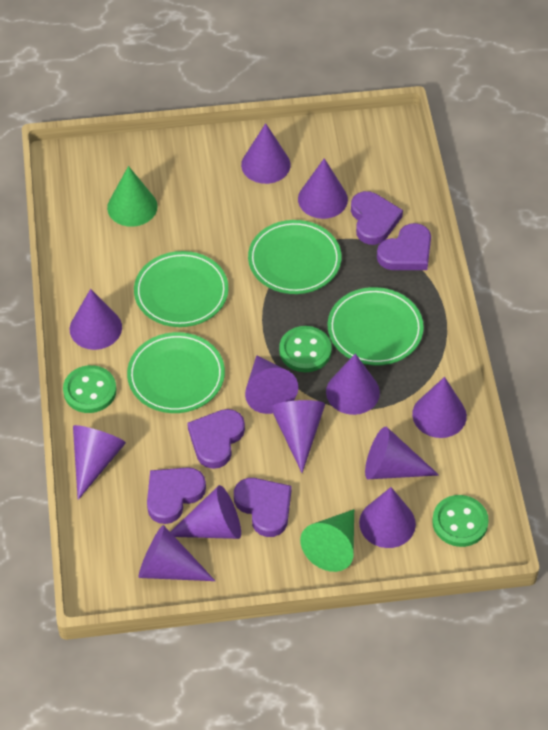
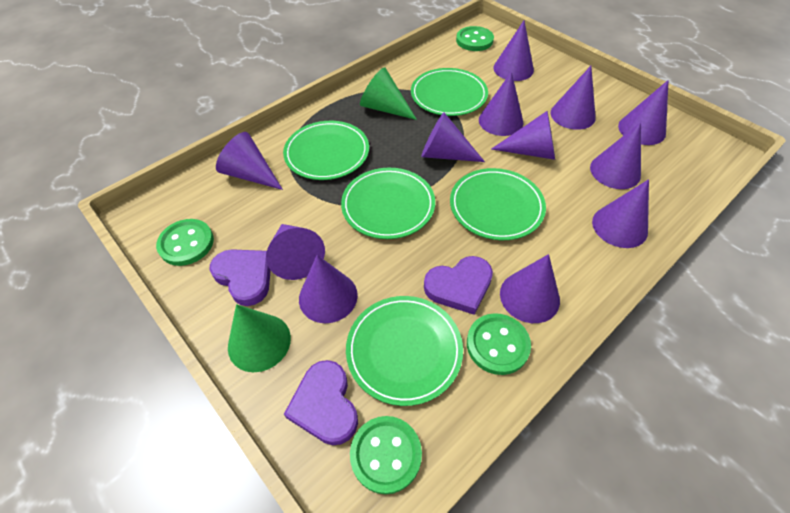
green button: [63,365,116,413] [279,326,332,372] [432,495,489,547] = 3 -> [156,219,214,266] [350,416,422,494] [456,26,494,51] [467,313,531,375] = 4
green plate: [127,332,225,413] [134,251,229,327] [248,220,342,294] [328,287,424,365] = 4 -> [283,121,369,180] [341,168,435,239] [346,296,463,406] [411,68,488,116] [450,168,546,240] = 5
purple heart: [147,467,206,524] [187,409,245,469] [234,478,291,537] [351,191,403,245] [377,223,431,270] = 5 -> [210,249,271,306] [284,360,358,445] [424,256,493,315] = 3

